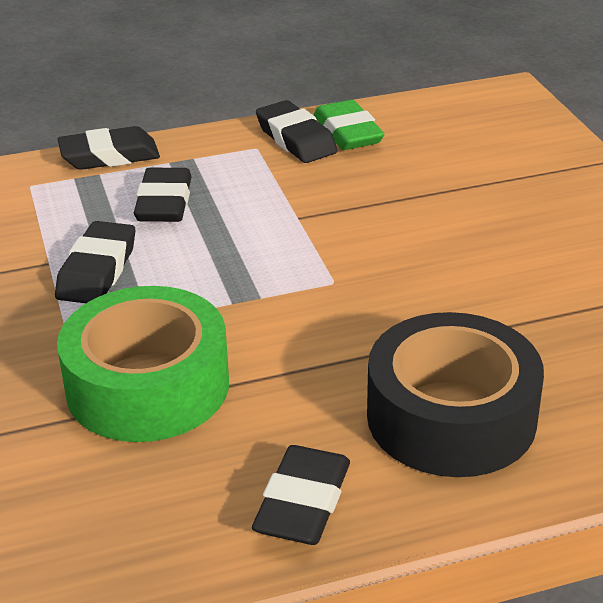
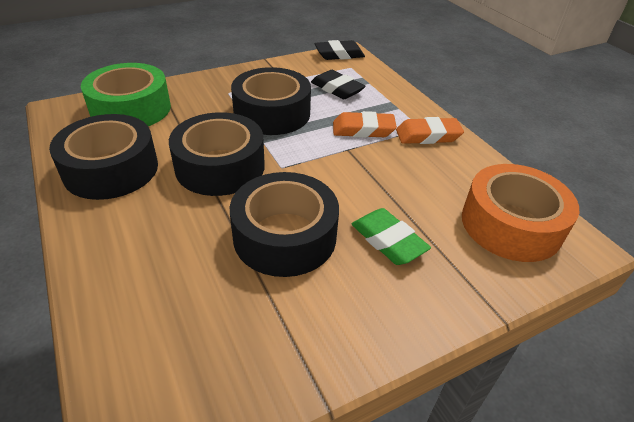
black eraser: [55,221,135,303] [58,126,160,170] [134,168,192,222] [252,445,350,545] [256,100,338,163] = 5 -> [311,70,366,99] [314,40,365,60] = 2
black tape: [367,312,544,477] = 1 -> [49,114,158,200] [169,112,265,196] [230,172,339,277] [231,67,311,135] = 4
orange eraser: none = 0 -> [333,111,397,138] [396,117,464,144] = 2
orange tape: none = 0 -> [462,164,579,262] = 1

